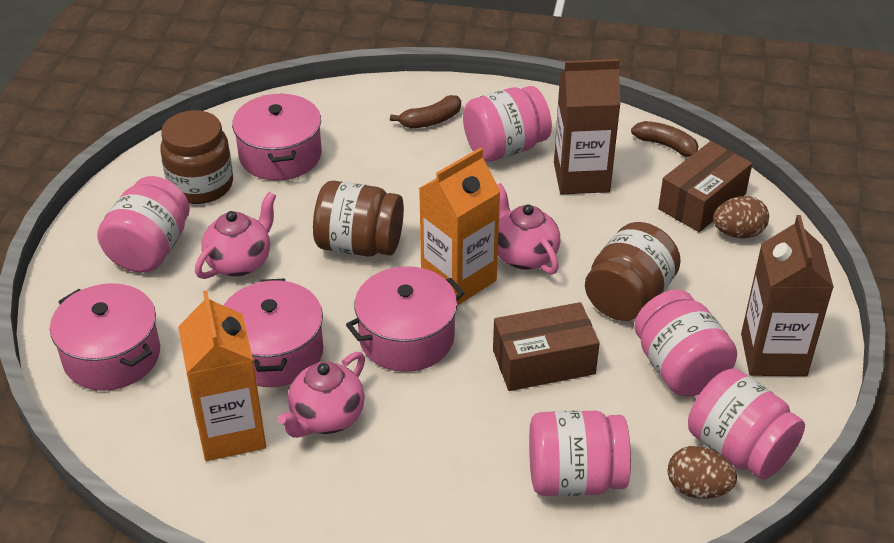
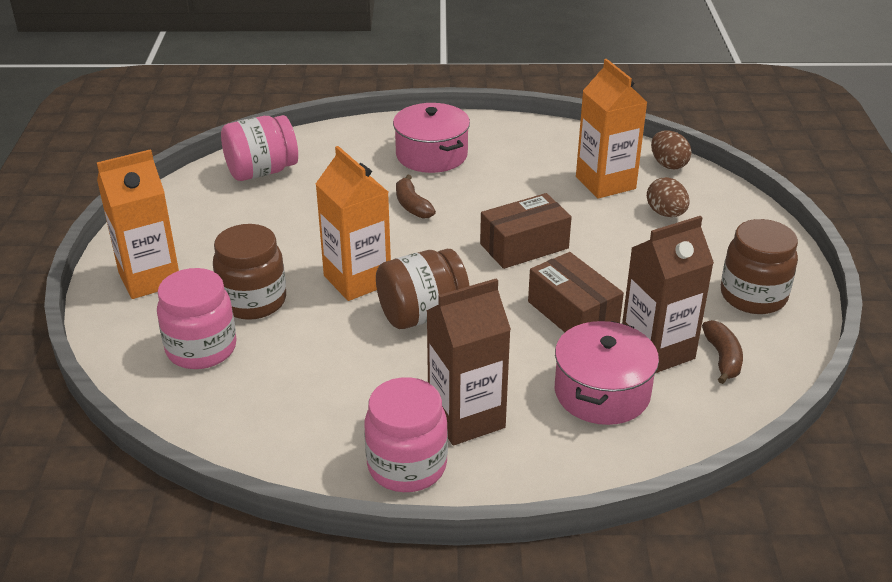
orange carton: [178,290,266,461] [419,147,501,306] = 2 -> [97,149,179,299] [316,146,391,301] [576,59,647,199] = 3
pink jar: [97,176,190,273] [463,86,552,162] [529,410,631,496] [634,290,737,396] [688,369,805,480] = 5 -> [157,268,237,369] [221,115,298,181] [365,377,448,492] = 3
pink pot: [50,283,160,391] [223,278,323,387] [232,93,322,181] [346,266,464,372] = 4 -> [393,103,470,173] [555,321,659,425] = 2
pink teapot: [195,192,276,279] [278,352,365,438] [497,183,560,274] = 3 -> none = 0

